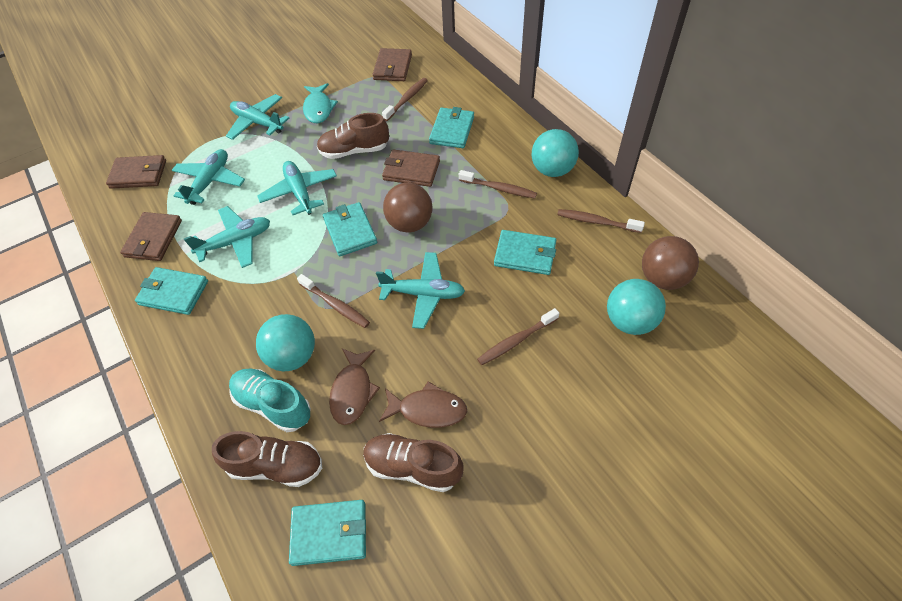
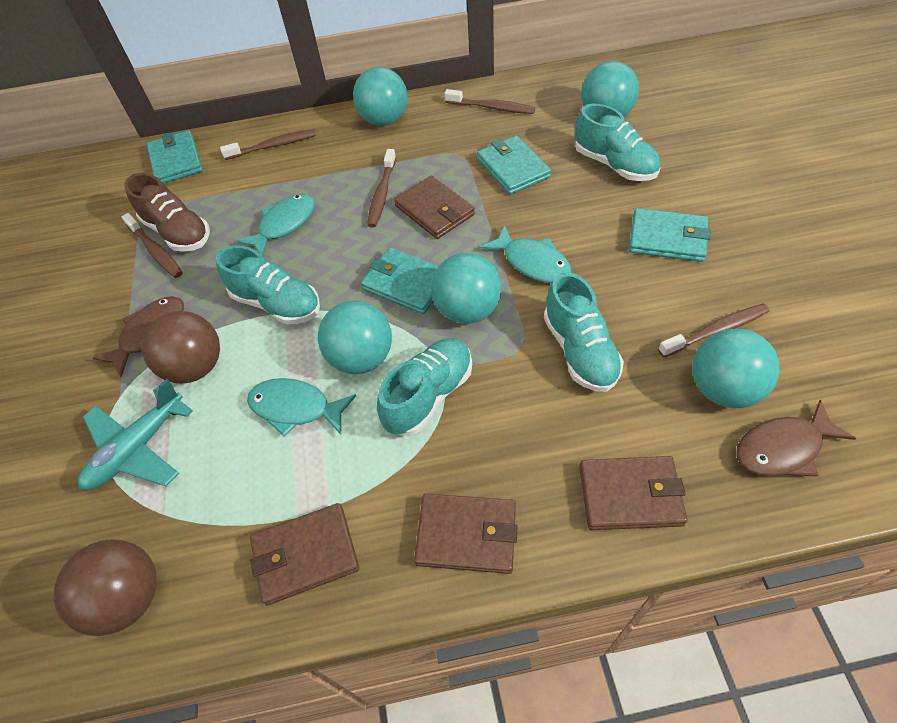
brown shoe: [212,431,322,487] [317,113,389,159] [363,433,463,492] = 3 -> [125,173,210,252] = 1
turquoise ball: [256,314,315,371] [532,129,579,177] [607,279,666,335] = 3 -> [318,301,392,374] [353,67,408,126] [431,253,502,324] [581,61,639,117] [693,329,780,408] = 5
turquoise fish: [303,83,338,123] = 1 -> [236,194,315,256] [247,378,356,437] [480,225,572,283] = 3
turquoise plane: [172,149,245,205] [184,206,270,268] [226,94,289,140] [257,161,337,215] [376,252,465,329] = 5 -> [78,379,193,490] = 1
turquoise shoe: [229,368,311,432] = 1 -> [216,245,320,325] [377,338,472,436] [544,272,624,392] [575,104,661,181] = 4
turquoise wallet: [135,267,208,315] [289,500,366,566] [323,202,377,256] [429,107,474,148] [494,230,556,275] = 5 -> [147,130,203,184] [361,247,439,314] [477,135,551,195] [629,208,711,262] = 4

